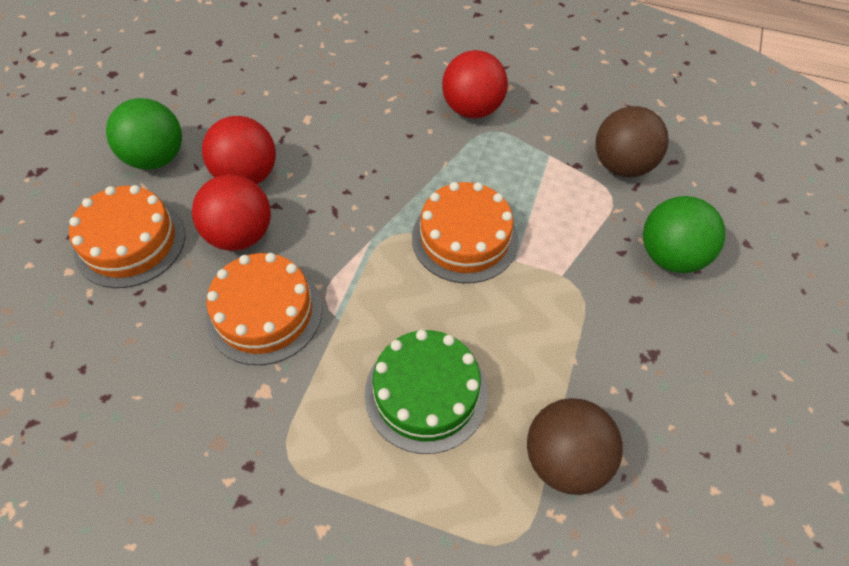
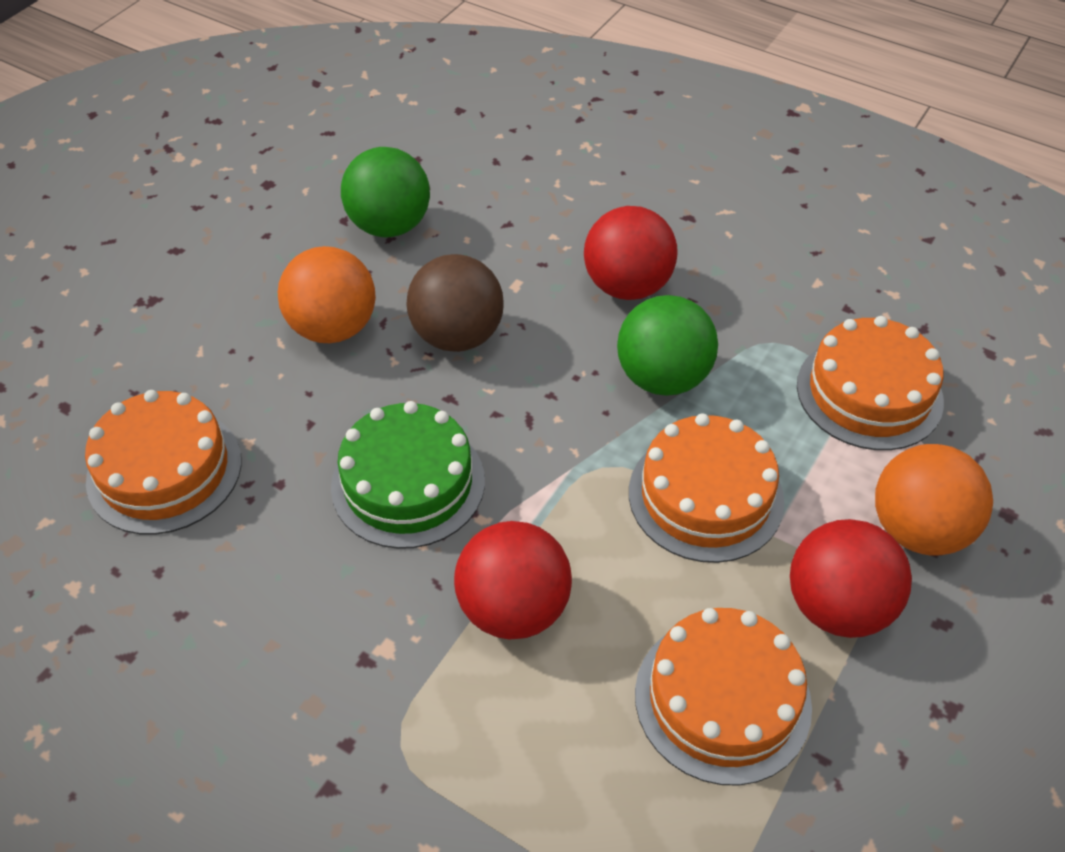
brown ball: [527,398,623,495] [596,106,669,177] = 2 -> [406,254,504,352] = 1
orange ball: none = 0 -> [278,246,376,343] [875,444,993,556] = 2
orange cake: [69,185,186,288] [206,253,322,365] [412,182,518,283] = 3 -> [85,390,242,535] [629,413,784,563] [635,608,812,786] [797,316,944,450] = 4

